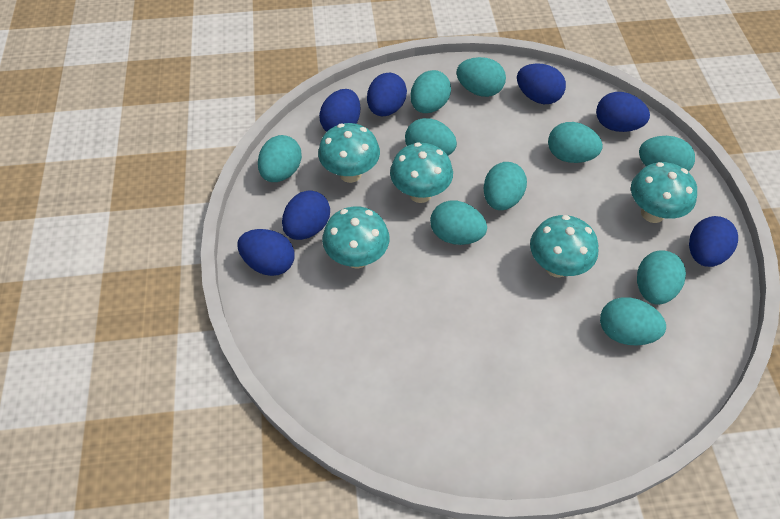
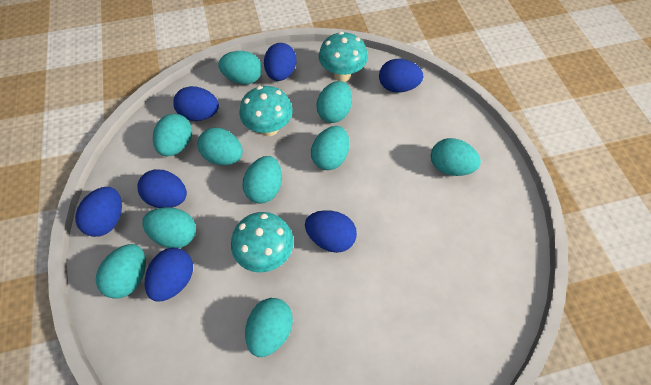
turquoise mushroom: [318,123,380,183] [322,206,390,269] [390,142,453,203] [530,215,598,278] [631,162,697,223] = 5 -> [231,212,294,272] [239,86,293,136] [319,32,368,82] = 3

